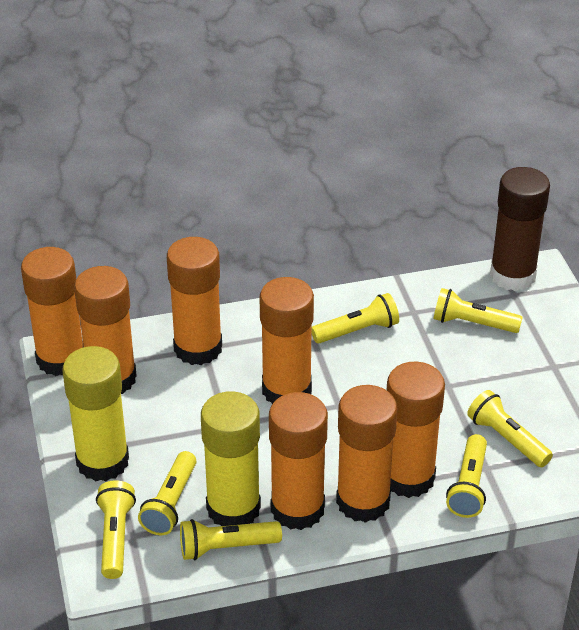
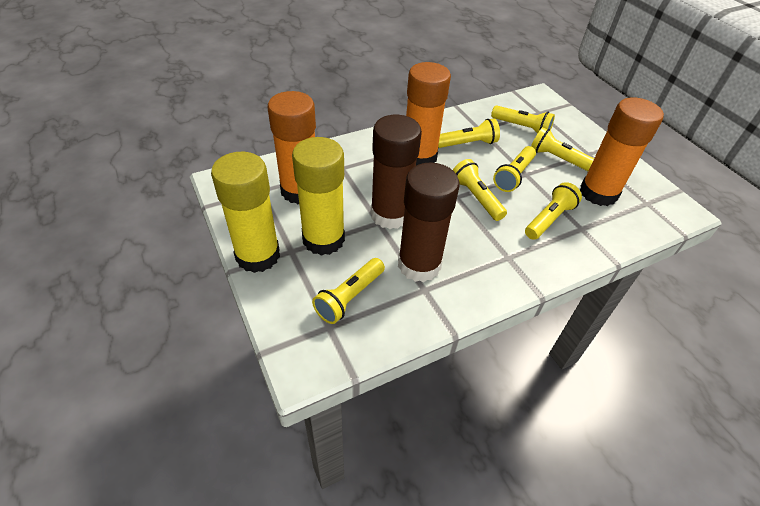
brown glue stick: [490,167,550,291] = 1 -> [371,115,422,229] [398,163,459,282] = 2
orange glue stick: [21,247,84,376] [74,266,137,394] [167,237,222,365] [260,277,314,404] [269,392,328,530] [336,385,397,523] [387,362,445,498] = 7 -> [268,91,316,204] [406,62,451,166] [580,97,664,206] = 3

